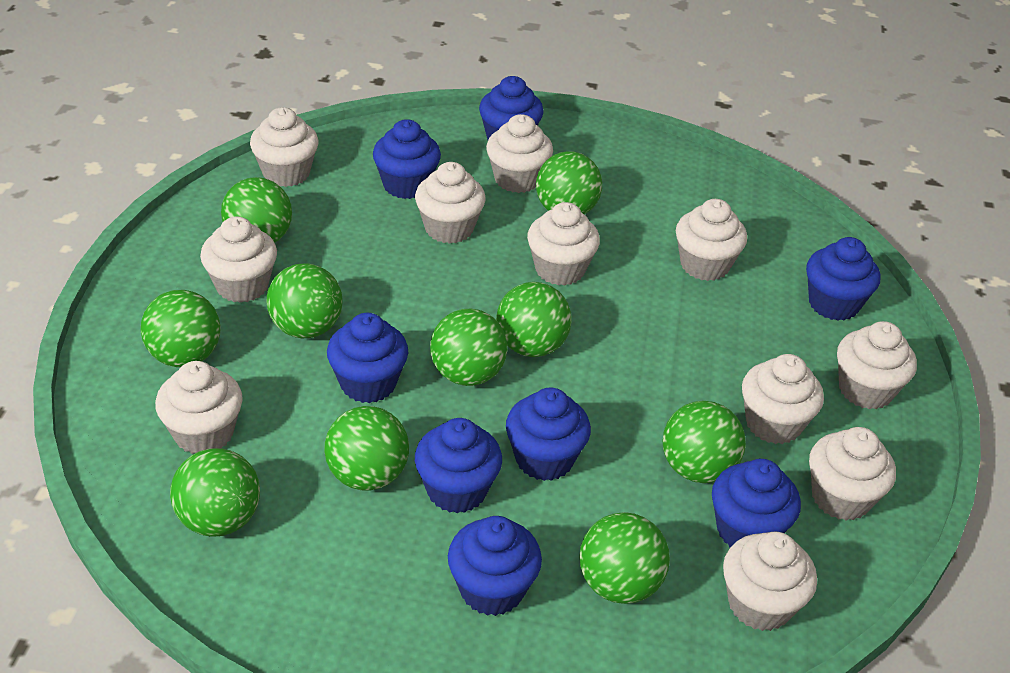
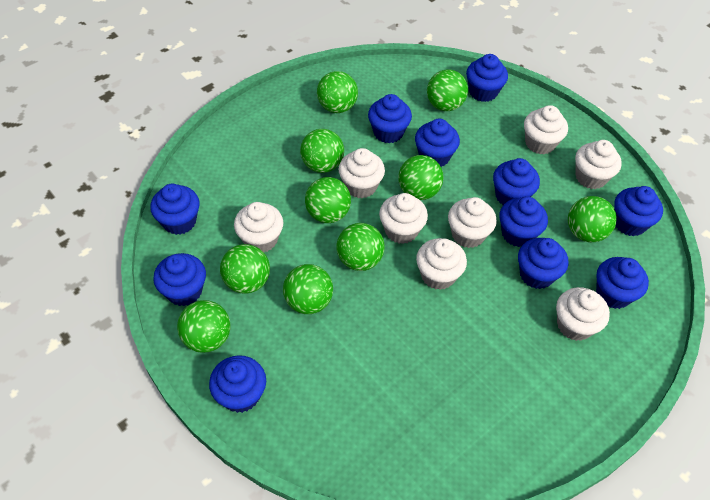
blue cupcake: [327,313,408,403] [373,119,441,199] [415,418,502,513] [448,516,542,616] [479,76,544,140] [506,387,591,481] [712,459,801,548] [806,237,880,321] = 8 -> [150,184,200,235] [153,253,206,306] [209,355,266,413] [368,94,412,143] [415,119,460,167] [466,54,508,102] [493,158,540,205] [499,196,548,247] [518,238,569,289] [596,257,649,309] [614,186,663,236] = 11
white cupcake: [155,361,243,454] [200,216,277,303] [250,107,319,187] [415,162,486,244] [486,114,553,193] [527,202,600,286] [676,199,747,281] [723,532,817,631] [742,354,824,444] [809,427,896,521] [837,321,917,409] = 11 -> [234,202,283,252] [339,148,385,198] [379,193,428,244] [416,238,467,290] [448,197,497,248] [524,105,568,154] [556,287,610,341] [575,140,622,189] = 8

